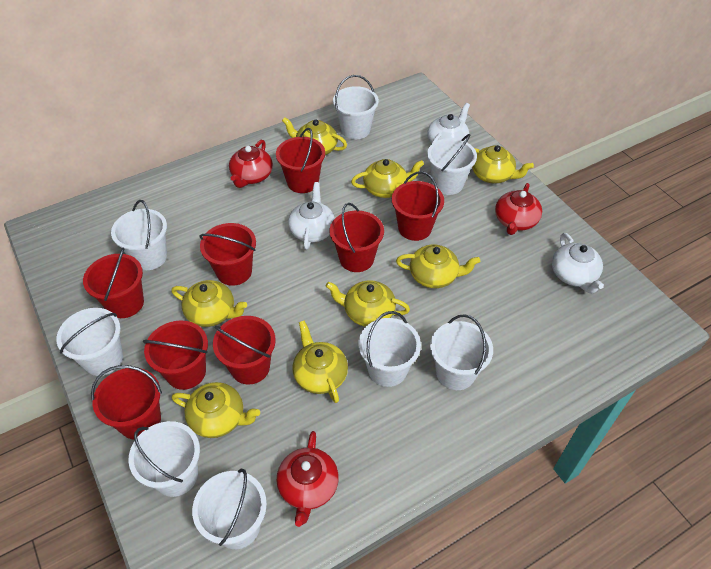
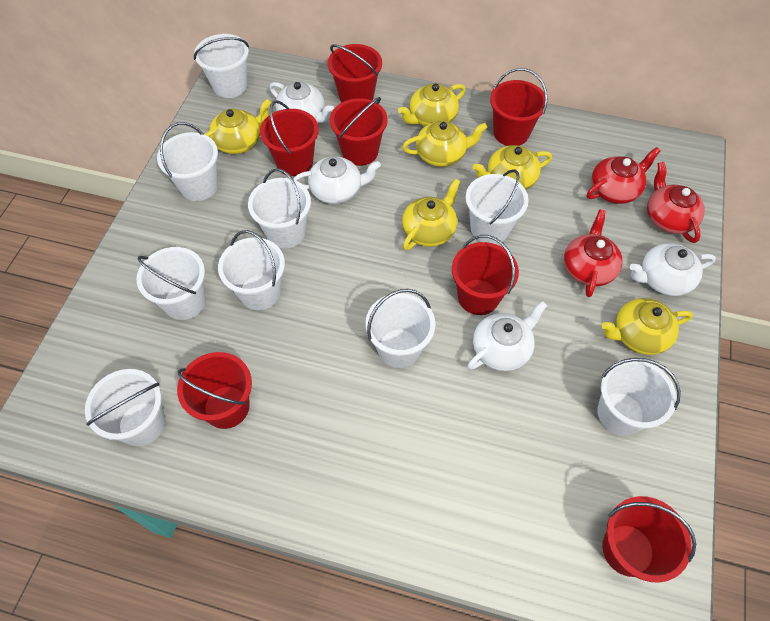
red bucket: [83,248,144,318] [91,365,162,440] [143,320,208,390] [199,223,256,286] [213,316,276,385] [276,128,325,193] [330,203,384,272] [392,171,444,241] = 8 -> [177,352,252,429] [260,100,319,176] [328,44,382,103] [330,97,388,166] [452,235,519,315] [490,68,548,146] [602,496,696,583] = 7
white bucket: [56,308,123,376] [111,200,167,270] [129,421,200,497] [192,469,267,549] [333,75,379,139] [358,311,421,387] [427,134,477,195] [430,314,493,390] = 8 -> [85,369,165,446] [137,247,206,320] [157,122,218,201] [194,34,249,98] [218,230,285,310] [248,169,311,248] [365,289,435,368] [466,169,529,244] [597,358,681,436] = 9
white teapot: [288,182,335,250] [427,103,470,144] [552,233,604,294] = 3 -> [270,82,334,123] [293,156,381,204] [467,301,547,371] [630,243,716,296] = 4
yellow teapot: [171,280,247,327] [172,382,260,438] [282,117,347,155] [293,320,348,403] [326,280,410,327] [351,159,424,198] [396,245,480,288] [472,145,534,184] = 8 -> [204,99,272,154] [398,83,465,126] [402,121,487,167] [402,179,460,251] [473,145,552,190] [602,298,693,355] = 6

